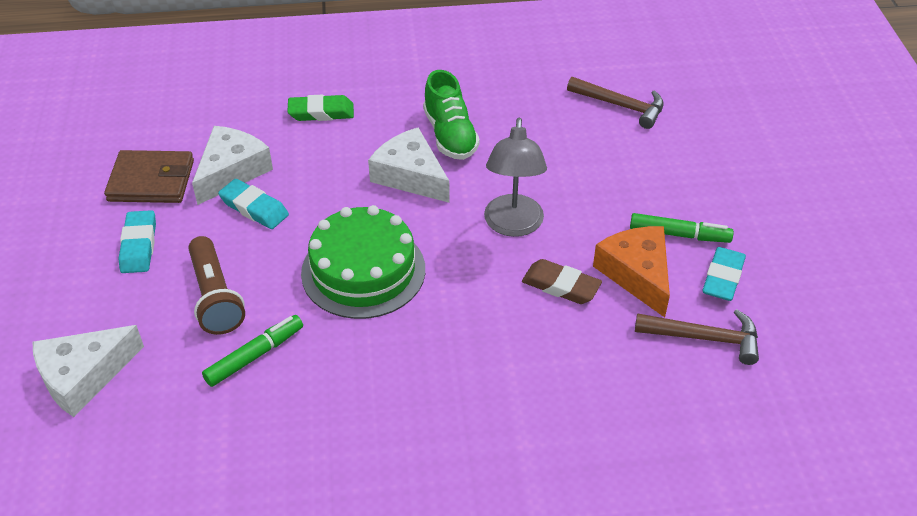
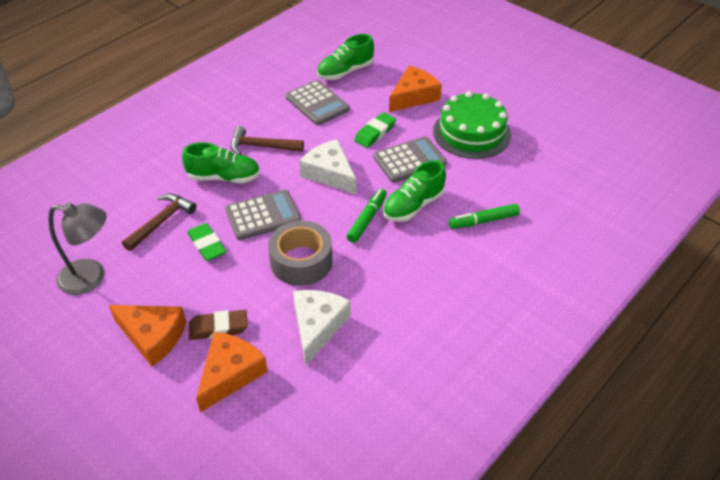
brown flashlight: [188,236,245,335] = 1 -> none = 0
brown wallet: [104,150,194,203] = 1 -> none = 0
green eraser: [287,95,354,121] = 1 -> [187,223,226,261] [354,112,396,148] = 2
green shoe: [423,70,480,160] = 1 -> [182,142,260,183] [317,34,374,80] [383,160,446,222] = 3
grey calculator: none = 0 -> [225,190,301,240] [286,80,350,125] [373,136,447,183] = 3
grey tape: none = 0 -> [268,221,333,286] = 1
orange cheese: [593,226,670,317] = 1 -> [109,305,186,367] [196,332,268,413] [389,66,442,112] = 3
turquoise eraser: [119,210,156,273] [218,179,289,229] [703,247,746,301] = 3 -> none = 0
white cheese: [32,325,144,417] [192,126,273,205] [368,127,450,203] = 3 -> [293,290,351,365] [299,139,356,194] = 2

